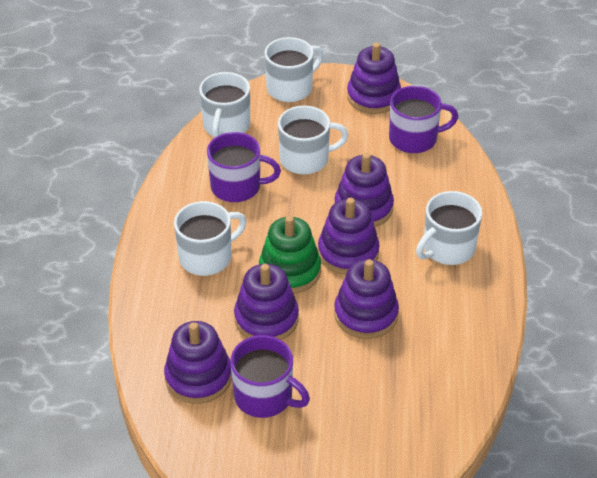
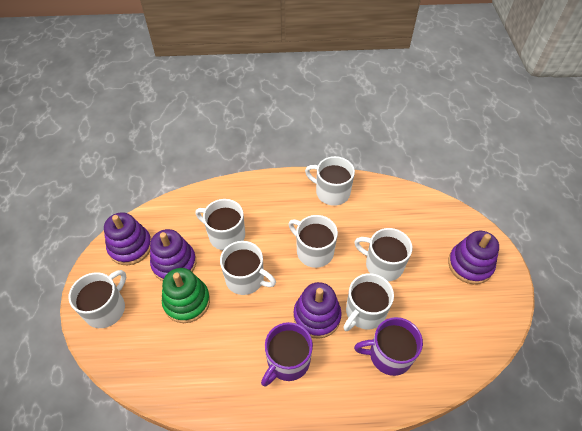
purple mug: [207,132,281,202] [230,335,310,418] [389,86,458,153] = 3 -> [261,322,313,387] [354,317,423,376] = 2
purple stacking toy: [164,321,232,404] [234,264,299,340] [318,198,379,275] [334,259,399,339] [335,153,394,227] [347,43,401,114] = 6 -> [104,212,151,265] [150,229,196,281] [294,282,342,339] [448,231,499,284] = 4
white mug: [174,201,247,276] [199,72,250,138] [265,37,323,102] [278,106,349,174] [416,191,482,265] = 5 -> [69,270,126,328] [195,199,245,250] [220,241,276,295] [289,215,338,268] [305,156,355,206] [343,273,394,331] [354,228,412,281] = 7

